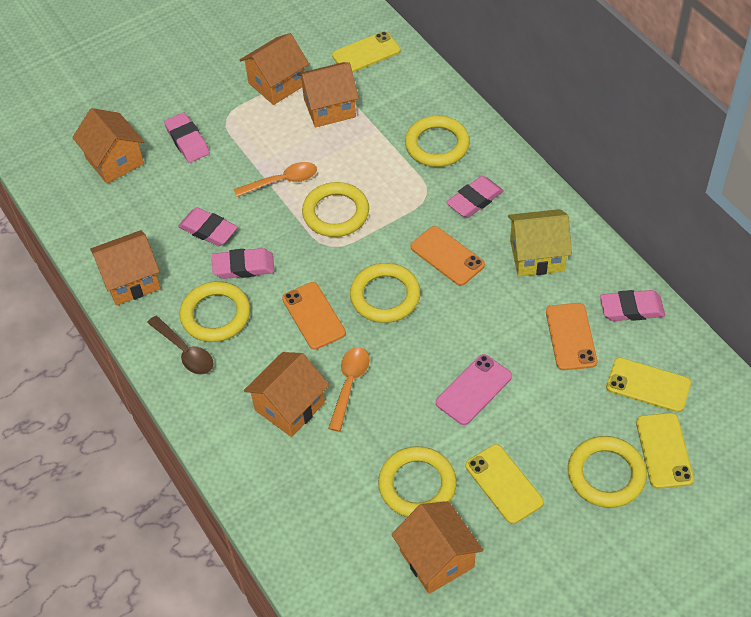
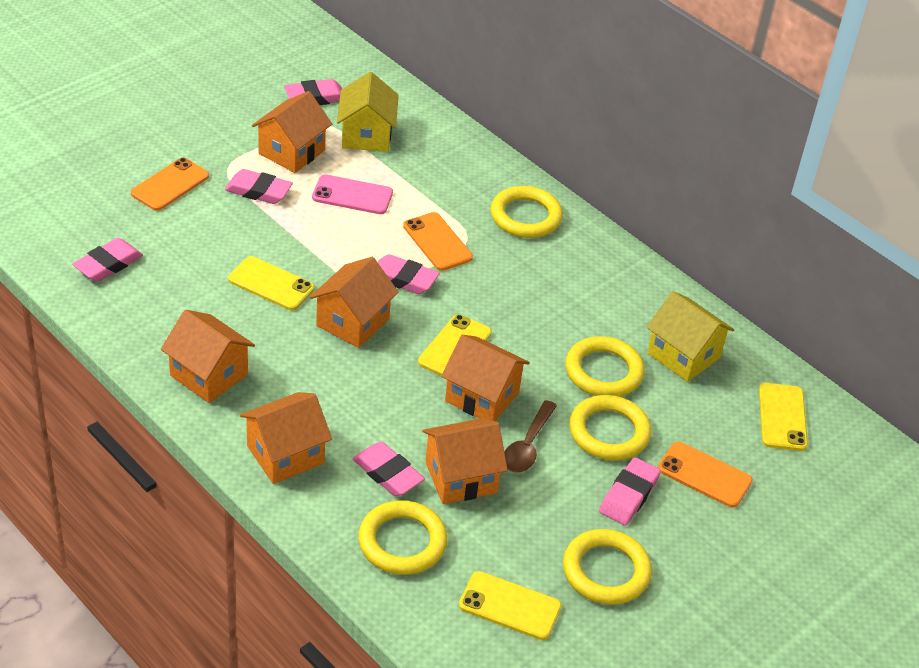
orange spoon: [234,162,317,197] [328,347,370,432] = 2 -> none = 0
pink eraser: [164,113,210,163] [178,207,238,246] [212,248,274,279] [446,176,504,218] [600,290,665,321] = 5 -> [72,238,143,282] [225,169,293,204] [284,79,342,105] [353,442,425,496] [378,254,440,294] [599,457,661,526] = 6
yellow house: [508,209,572,276] = 1 -> [337,72,399,152] [646,291,734,382] = 2
yellow ring: [180,281,251,342] [302,182,369,237] [350,263,420,323] [378,446,457,517] [405,116,470,167] [568,436,647,508] = 6 -> [358,500,447,575] [491,186,563,238] [563,529,652,605] [565,336,645,397] [569,395,651,460] = 5

